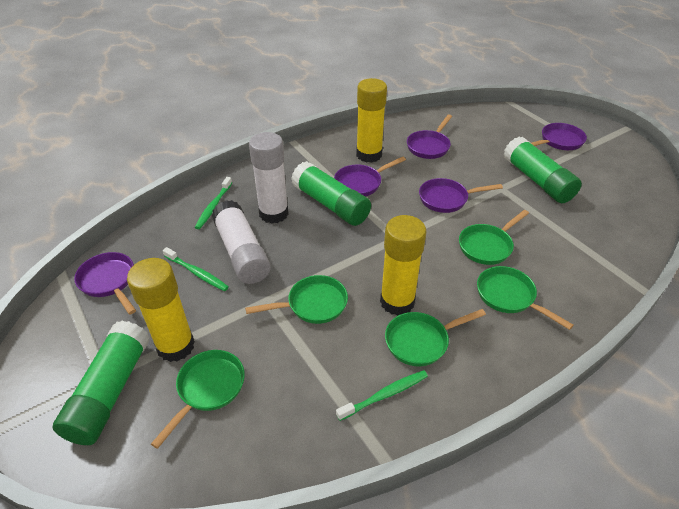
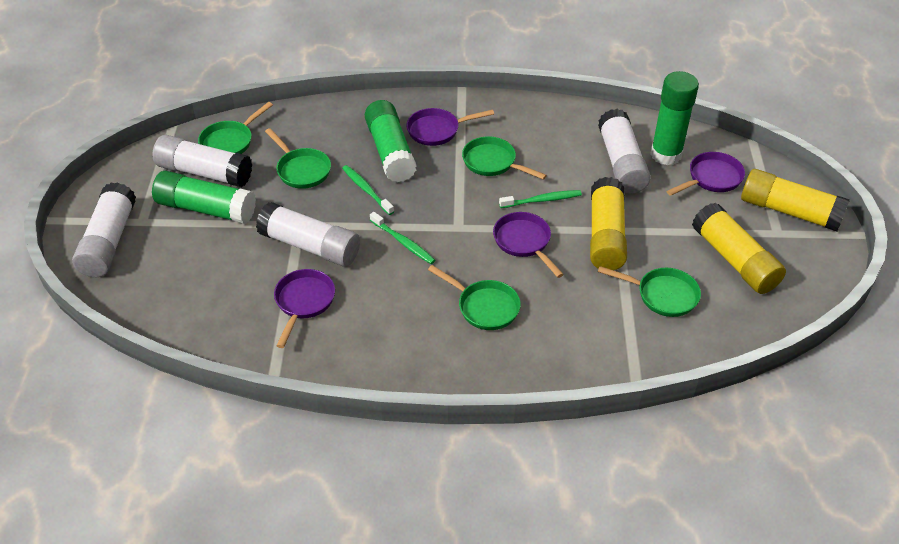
purple pan: [74,252,136,315] [334,157,406,196] [407,114,452,159] [419,178,503,213] [531,123,587,150] = 5 -> [274,269,335,348] [406,108,494,146] [493,212,564,278] [667,152,745,196] = 4
white glue stick: [211,200,271,284] [249,132,289,224] = 2 -> [72,182,136,277] [152,135,252,187] [256,202,360,267] [598,109,651,194] = 4

